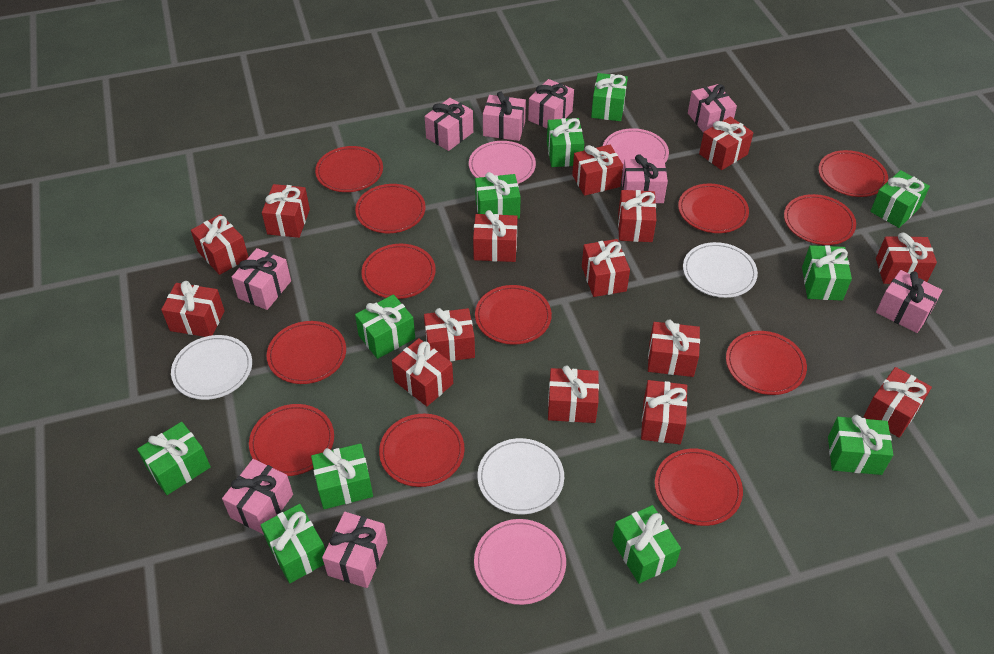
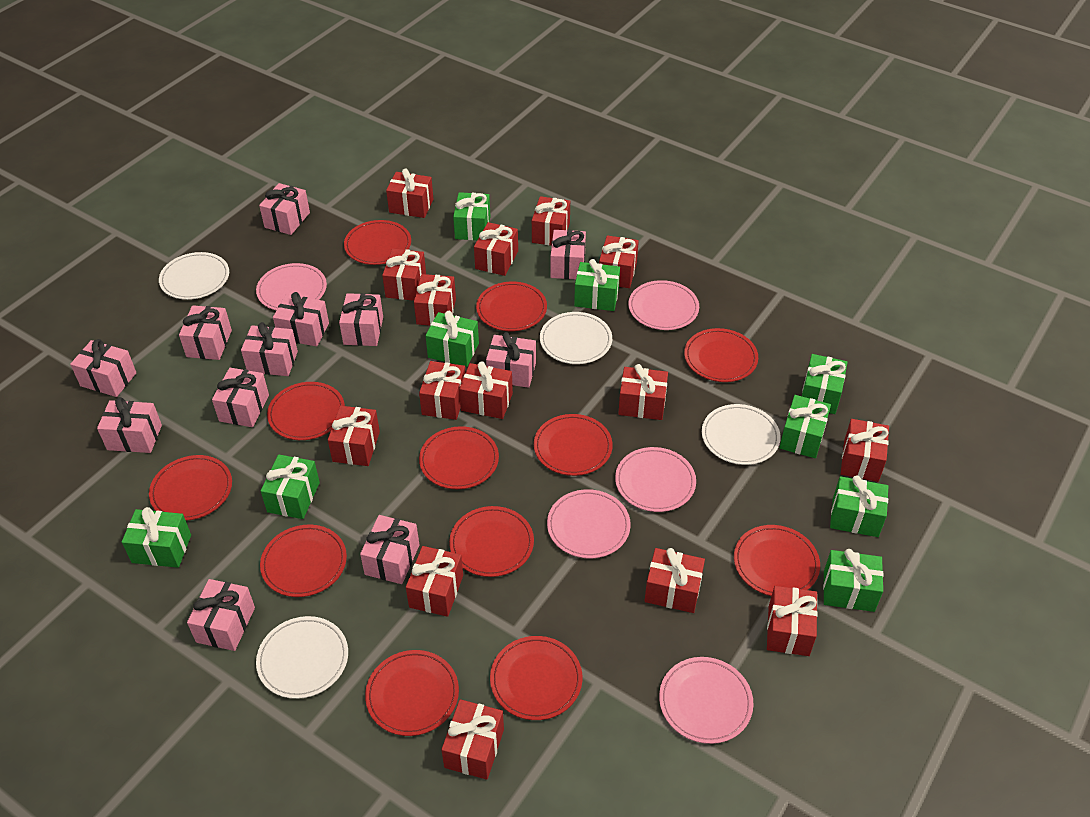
green gift: [137,422,211,495] [260,504,325,583] [311,443,373,509] [355,294,415,359] [475,172,521,219] [547,118,584,167] [591,73,628,121] [612,505,681,584] [802,245,852,301] [828,415,893,475] [870,170,930,228] = 11 -> [122,507,191,568] [261,454,320,519] [426,311,479,367] [453,192,491,240] [574,259,620,311] [779,395,831,458] [802,354,848,414] [823,549,883,612] [830,475,888,537] = 9
pink gift: [222,459,293,534] [232,248,291,310] [322,512,388,588] [425,98,473,151] [483,92,526,141] [528,79,574,128] [622,154,668,203] [688,84,737,133] [876,270,943,333] = 9 -> [70,339,136,397] [97,397,162,453] [179,305,232,360] [187,579,255,651] [212,368,269,427] [241,322,298,376] [259,183,310,235] [273,292,329,346] [339,293,383,346] [360,515,419,584] [486,332,536,388] [550,230,586,279] = 12
pink plate: [469,141,536,184] [474,519,566,605] [603,128,669,171] = 3 -> [256,263,327,311] [547,489,631,558] [615,447,696,512] [628,280,699,330] [659,657,754,744] = 5
white plate: [171,335,252,400] [478,438,564,514] [683,242,758,298] = 3 -> [159,252,229,300] [256,616,348,699] [540,312,612,364] [702,404,781,465] = 4

